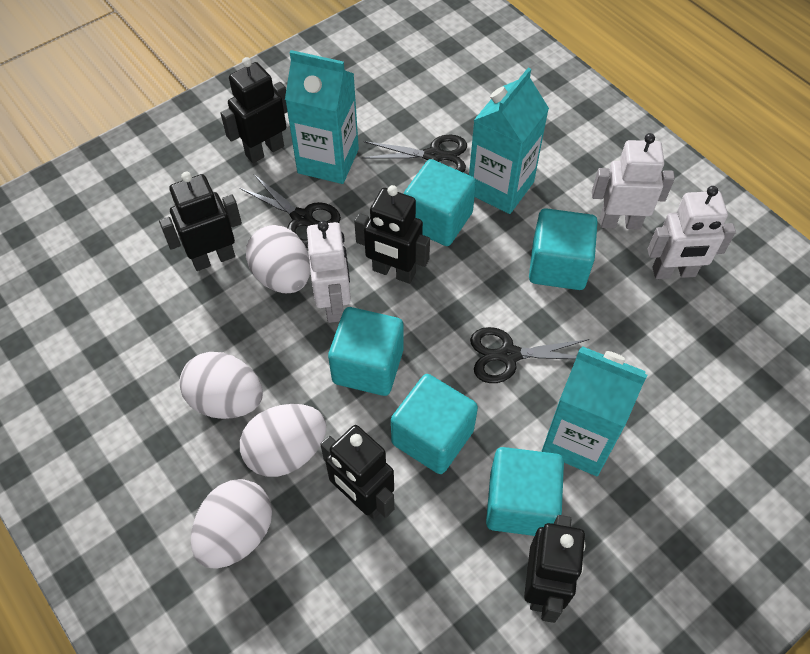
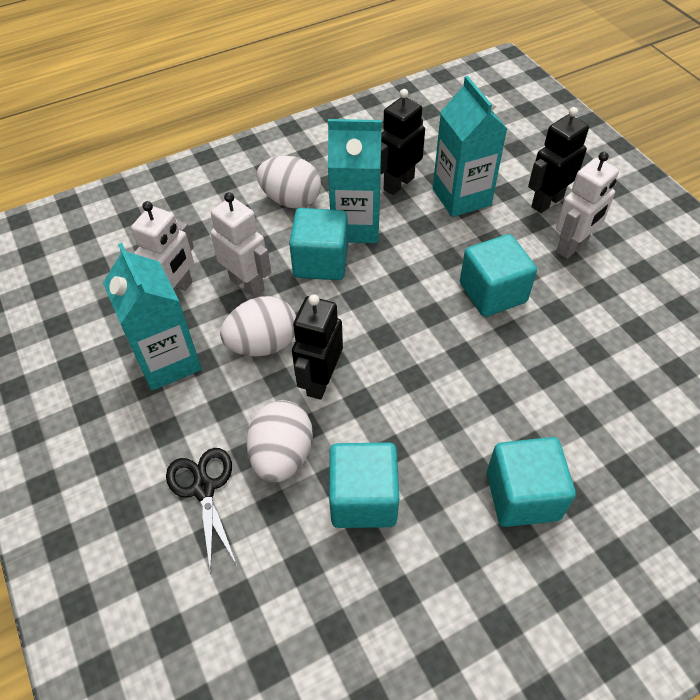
black robot: [159,172,242,271] [220,57,287,163] [320,425,394,519] [354,185,430,284] [524,515,585,623] = 5 -> [292,294,343,400] [381,89,425,195] [528,107,589,213] = 3
black scissors: [240,175,341,248] [361,135,467,173] [470,327,590,383] = 3 -> [166,448,237,575] = 1
turquoise cube: [328,307,404,396] [391,374,478,474] [404,159,476,246] [486,447,564,536] [529,208,598,290] = 5 -> [289,208,348,280] [329,442,399,528] [460,234,537,317] [487,437,576,527] = 4
white egg: [179,352,263,419] [191,479,272,569] [240,404,326,477] [246,225,310,293] = 4 -> [220,296,296,356] [247,400,313,482] [257,156,321,209] = 3

